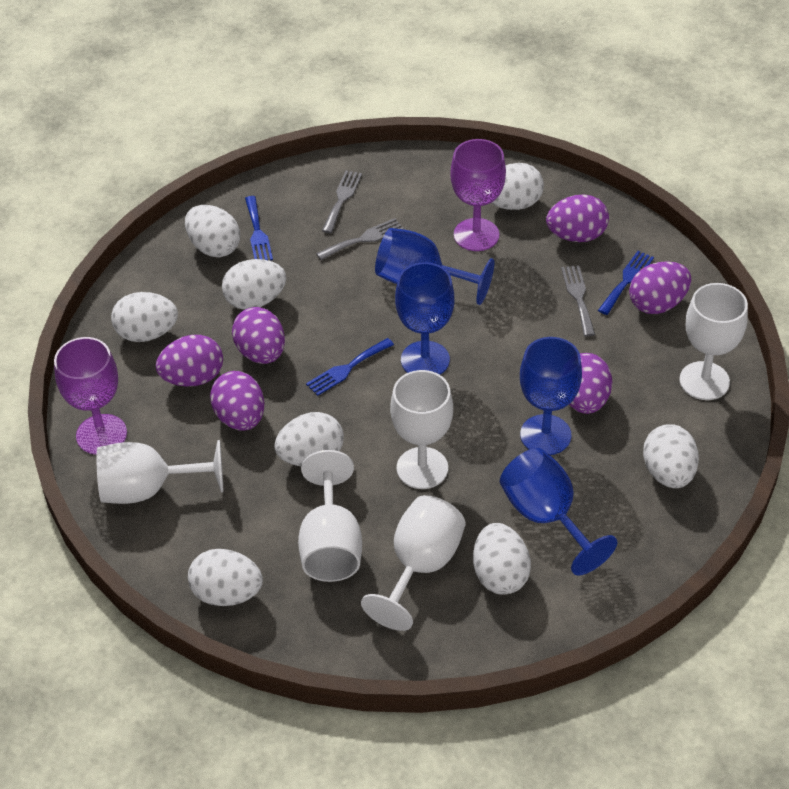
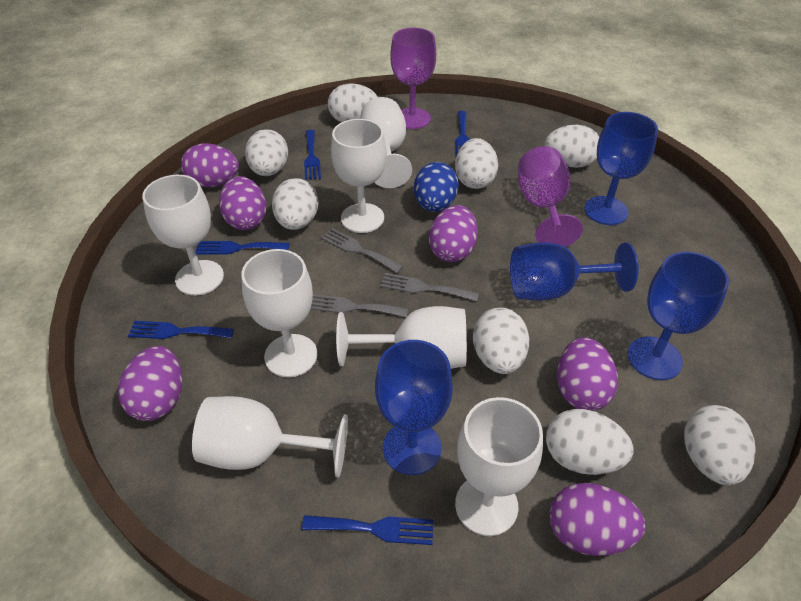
blue egg: none = 0 -> [414,162,459,212] = 1
blue fork: [245,196,273,260] [306,338,394,396] [598,251,654,315] = 3 -> [128,321,234,339] [196,241,289,254] [302,515,433,545] [304,130,321,180] [456,111,470,156] = 5
white goblet: [96,440,223,504] [298,450,362,582] [361,495,465,631] [390,370,453,489] [679,283,748,400] = 5 -> [142,175,224,296] [192,396,348,477] [242,249,317,377] [331,119,387,233] [336,306,467,369] [360,97,412,188] [455,397,543,536] = 7

